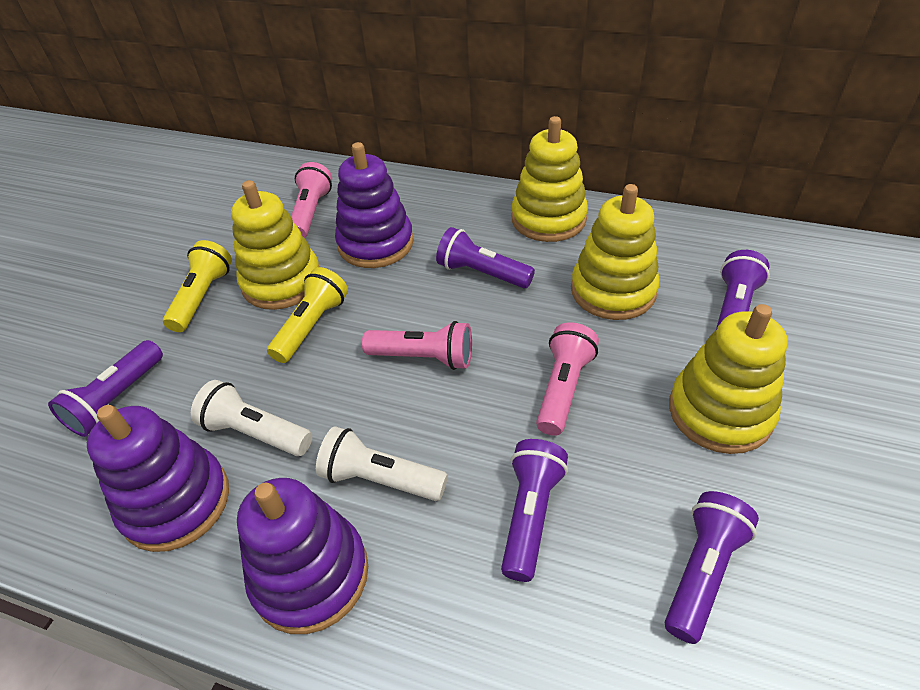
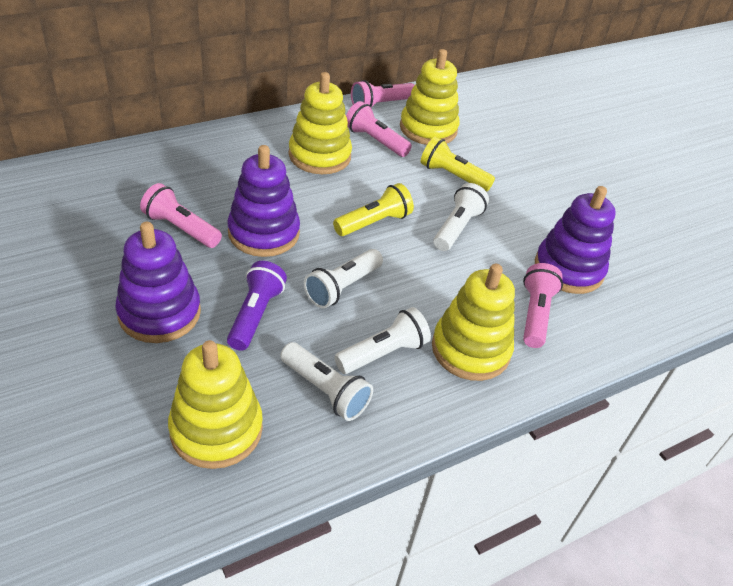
pink flashlight: [291,162,332,238] [362,321,472,370] [536,322,599,436] = 3 -> [140,183,222,248] [346,101,412,157] [351,80,414,107] [523,263,563,348] = 4
purple flashlight: [48,340,163,437] [436,227,535,288] [501,439,568,582] [665,491,759,644] [716,250,770,330] = 5 -> [227,261,287,351] = 1
white flashlight: [191,380,312,456] [316,426,448,501] = 2 -> [280,342,373,421] [304,249,383,308] [334,307,431,374] [434,183,489,251] = 4

